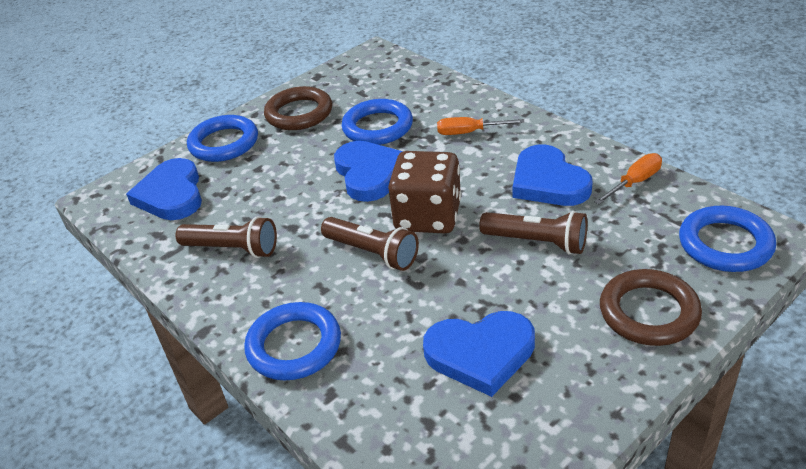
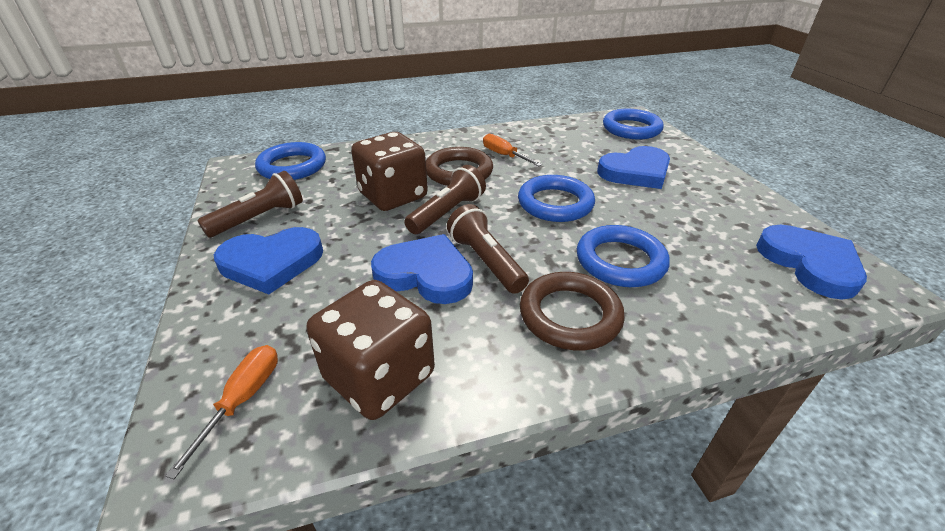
brown dice: [388,151,461,234] = 1 -> [306,280,435,420] [351,132,428,211] = 2

